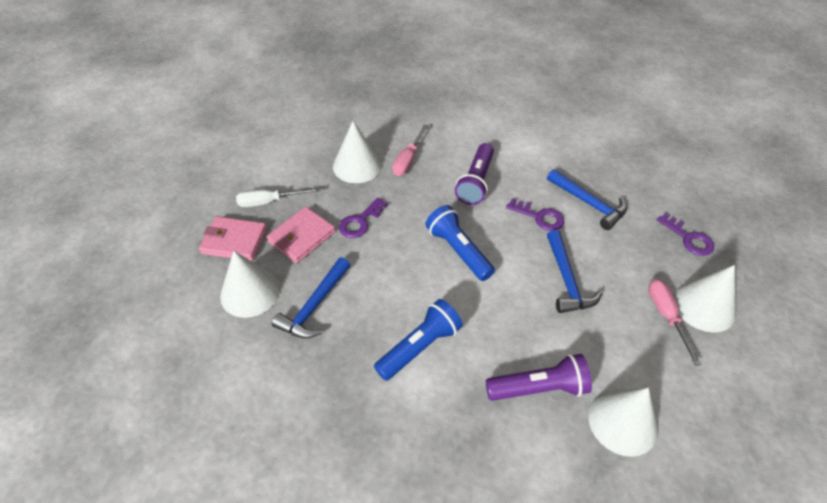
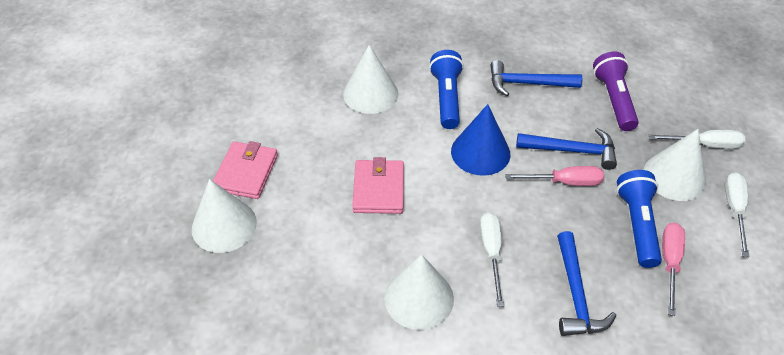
blue cone: none = 0 -> [451,104,510,176] = 1
purple flashlight: [455,143,494,205] [486,354,592,401] = 2 -> [593,52,639,131] = 1
purple key: [339,198,388,238] [506,198,564,231] [657,213,714,256] = 3 -> none = 0
white screwdriver: [236,187,320,207] = 1 -> [480,212,504,307] [649,130,745,149] [725,172,749,257] = 3

